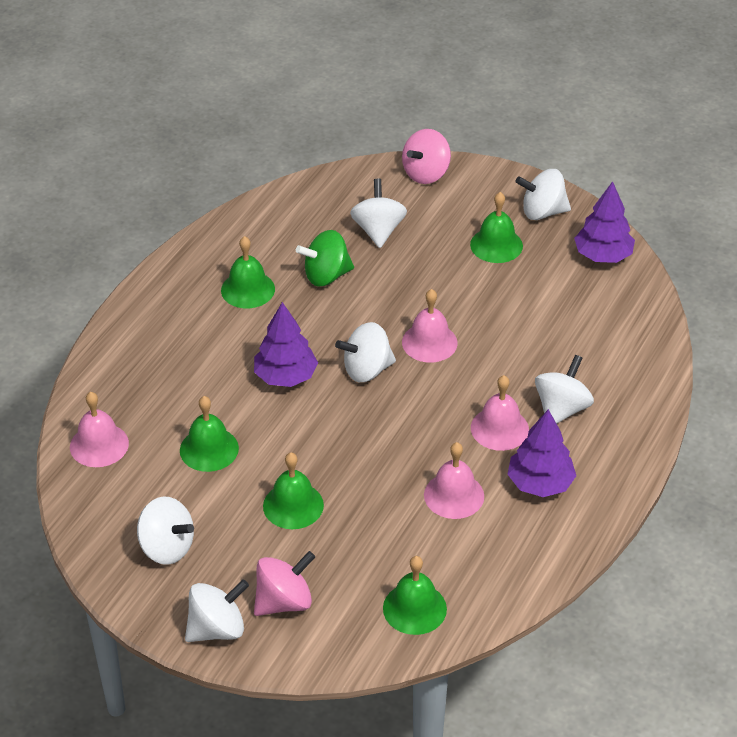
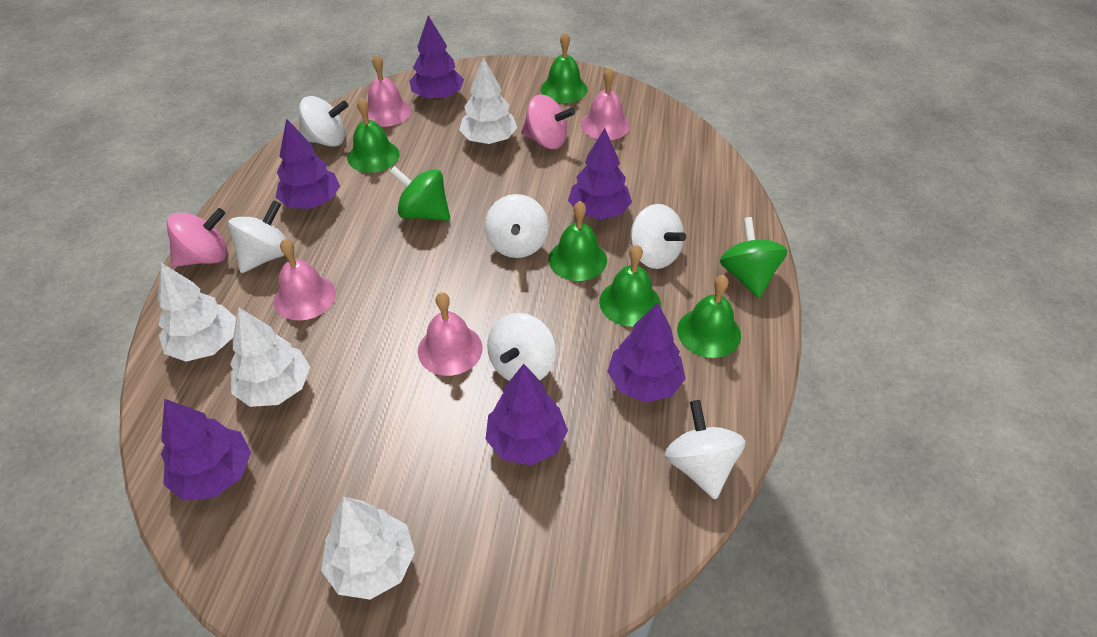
green spinning top: [296,230,354,287] = 1 -> [389,166,450,221] [720,217,788,298] = 2
purple tree: [254,302,318,387] [507,409,576,497] [574,181,635,263] = 3 -> [161,399,251,500] [276,118,340,209] [410,16,464,100] [486,364,568,465] [568,128,632,220] [607,302,686,402] = 6
white tree: none = 0 -> [158,263,236,362] [230,308,310,407] [321,497,415,600] [459,57,517,144] = 4

